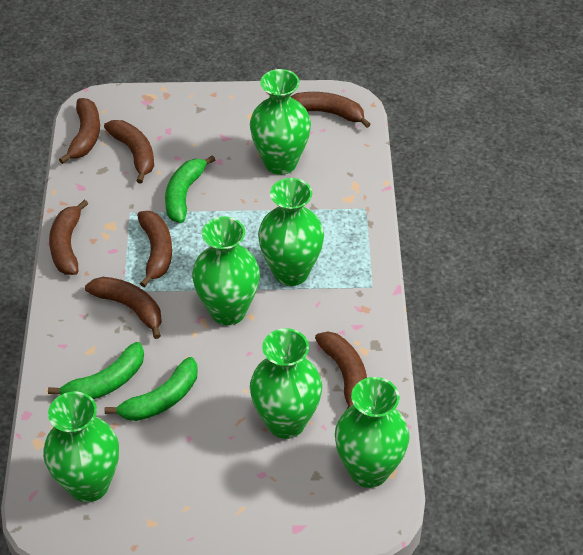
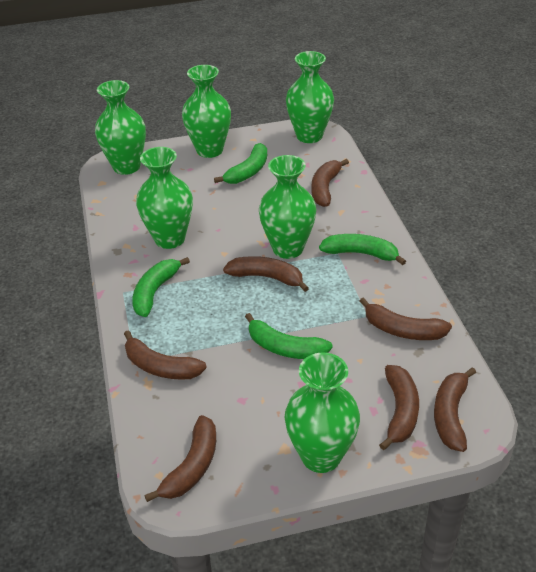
green banana: [48,342,144,399] [105,357,198,421] [165,155,215,223] = 3 -> [132,257,190,317] [214,143,267,184] [245,313,333,359] [319,234,406,265] = 4

